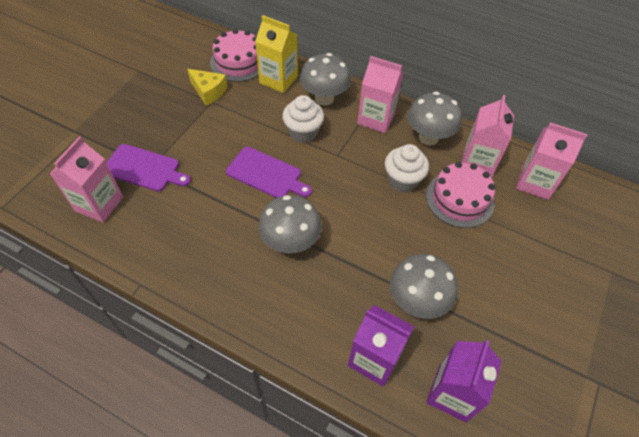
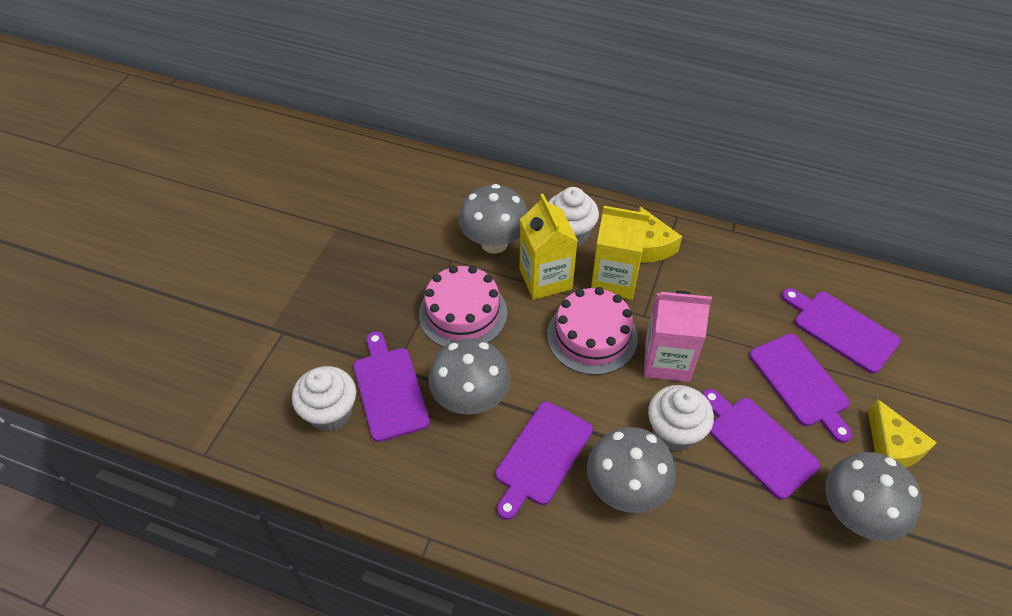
pink carton: [50,136,123,222] [357,56,403,133] [461,95,514,178] [516,122,588,200] = 4 -> [644,291,712,382] = 1
purple carton: [348,305,414,387] [426,340,502,422] = 2 -> none = 0
purple cutting board: [106,144,191,192] [226,147,312,198] = 2 -> [353,331,430,442] [495,401,593,520] [702,389,820,500] [749,334,852,443] [781,288,901,374] = 5
white cupcake: [282,95,324,143] [385,144,429,193] = 2 -> [292,366,356,432] [548,187,599,246] [648,385,714,452] = 3
yellow carton: [255,15,298,93] = 1 -> [520,194,578,300] [591,206,650,300] = 2
yellow cheese: [187,69,228,105] = 1 -> [639,206,682,263] [868,399,937,468] = 2

